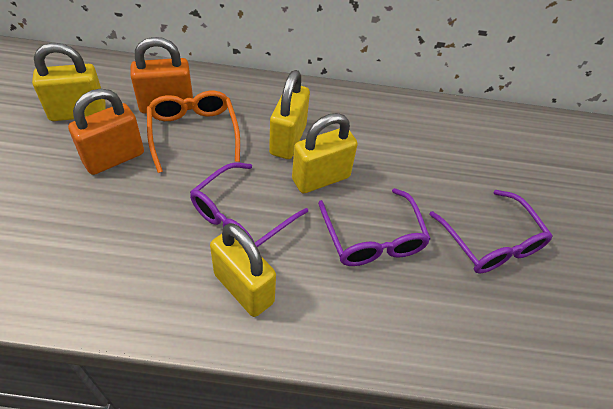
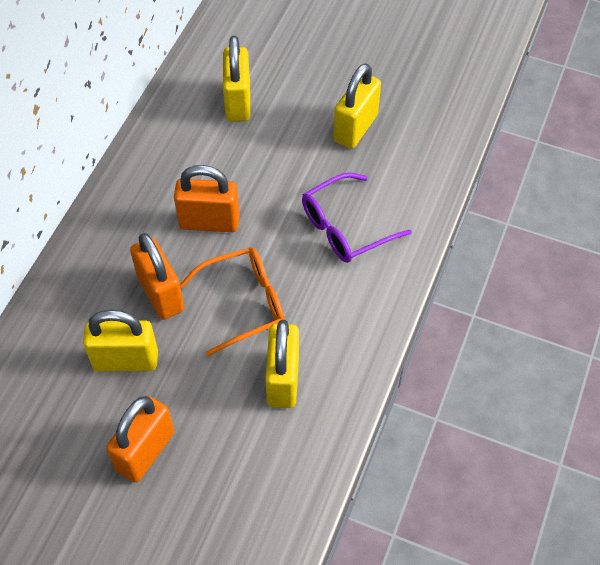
orange padlock: [68,89,144,175] [131,37,193,113] = 2 -> [106,395,174,483] [130,233,184,320] [174,165,240,232] = 3
purple glasses: [190,162,308,247] [318,188,430,266] [430,190,553,274] = 3 -> [302,172,412,263] = 1

